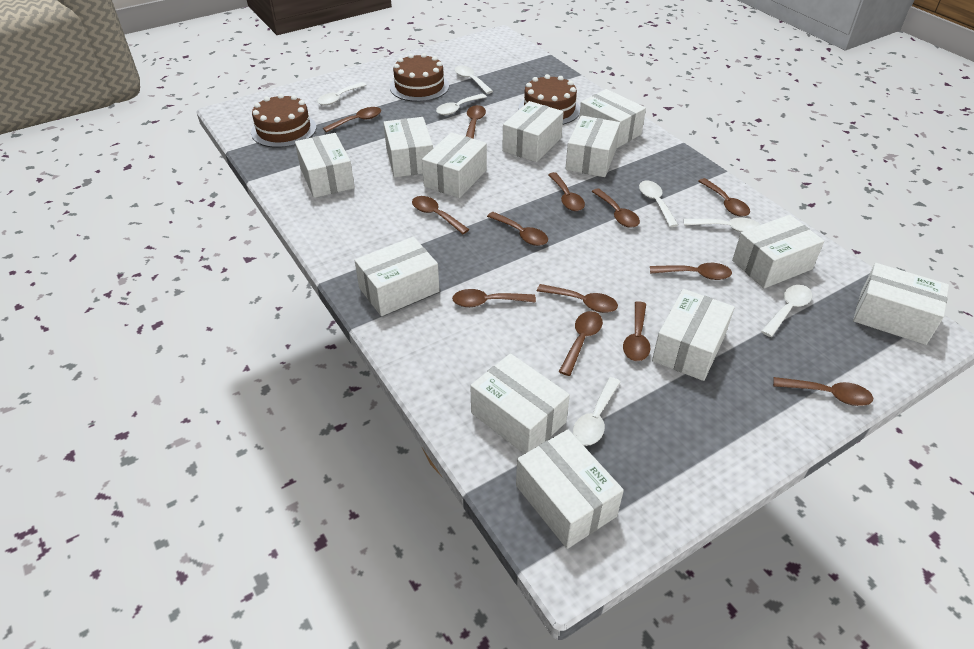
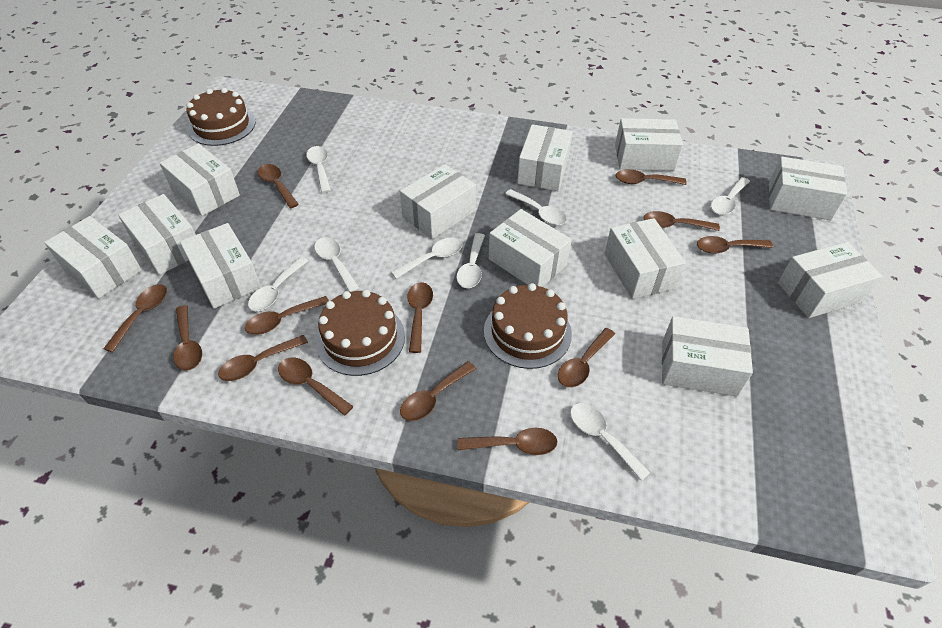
white spoon: [317,82,366,106] [436,94,487,115] [455,65,493,94] [573,377,621,446] [639,181,678,227] [684,218,760,232] [761,285,812,337] = 7 -> [248,257,308,311] [306,146,331,193] [314,237,360,292] [391,238,462,279] [456,233,485,288] [505,189,567,225] [570,403,651,481] [711,177,750,215] = 8

